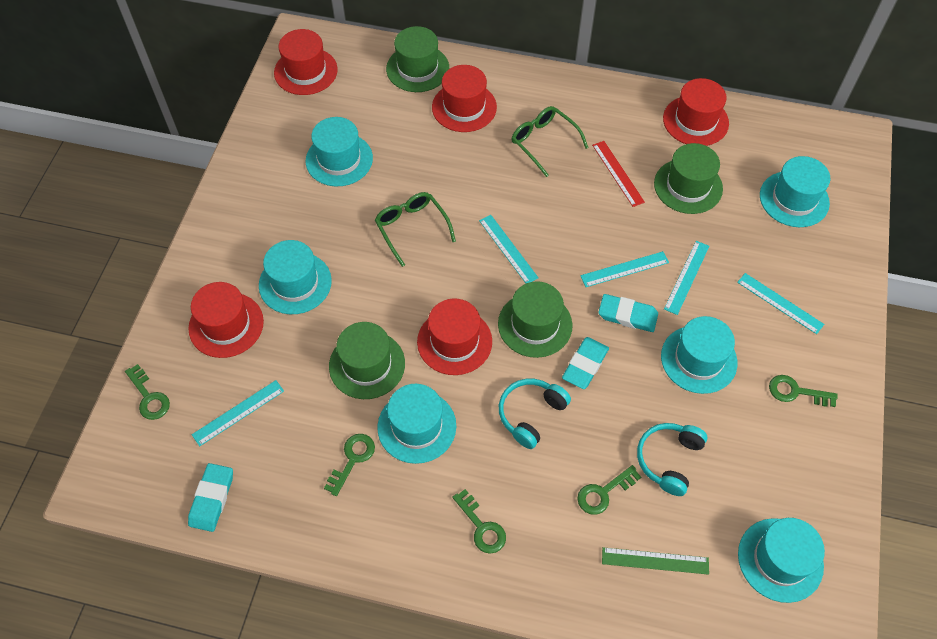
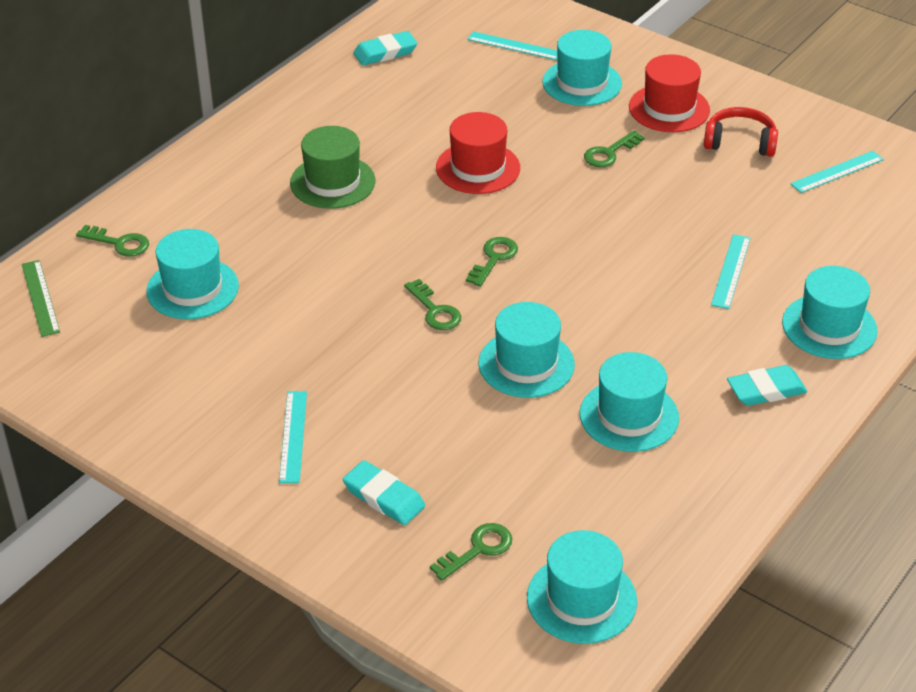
green glasses: [375,192,456,267] [511,106,589,177] = 2 -> none = 0
green hat: [329,322,405,399] [386,26,449,92] [498,281,572,358] [654,143,723,214] = 4 -> [290,126,376,209] = 1
red hat: [188,282,264,358] [274,29,338,95] [417,298,492,375] [432,65,497,132] [663,78,729,146] = 5 -> [436,112,520,194] [629,54,710,132] = 2
red headphones: none = 0 -> [704,107,778,157] = 1
red ruler: [592,141,645,207] = 1 -> none = 0
turquoise headphones: [499,379,571,449] [637,423,707,496] = 2 -> none = 0
turquoise ruler: [192,380,284,446] [479,215,538,283] [580,251,669,287] [664,241,709,315] [737,273,824,334] = 5 -> [279,391,307,483] [467,31,557,60] [711,234,751,309] [790,151,884,193] = 4

